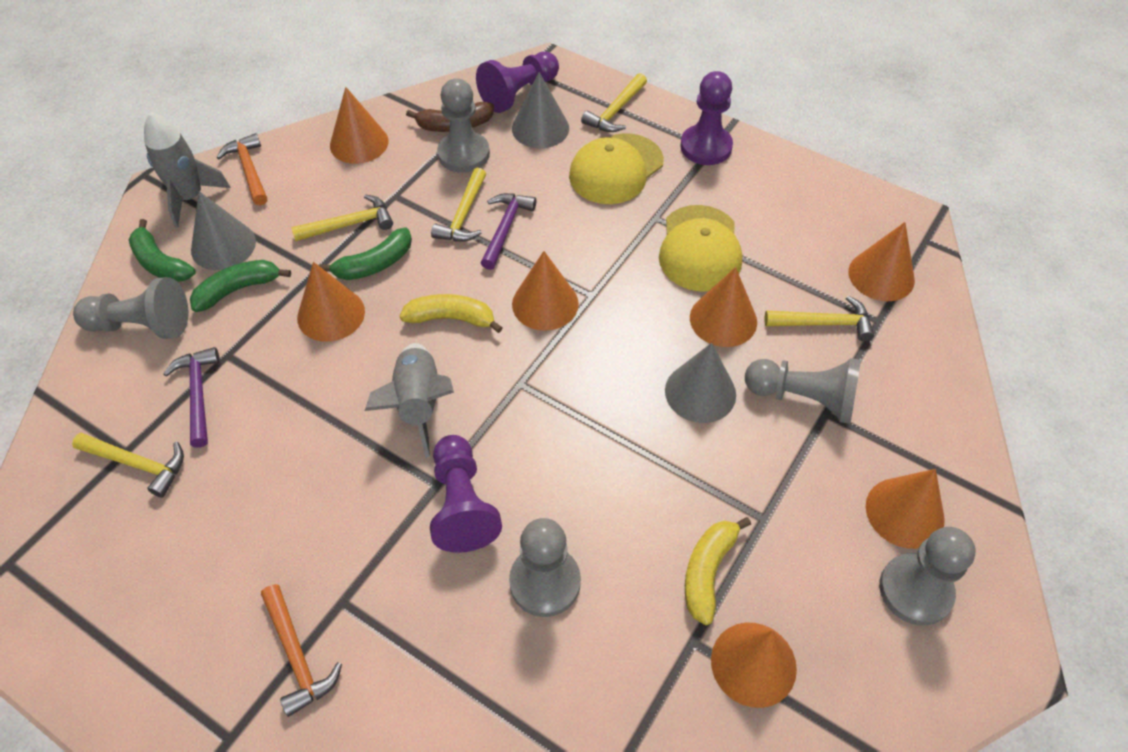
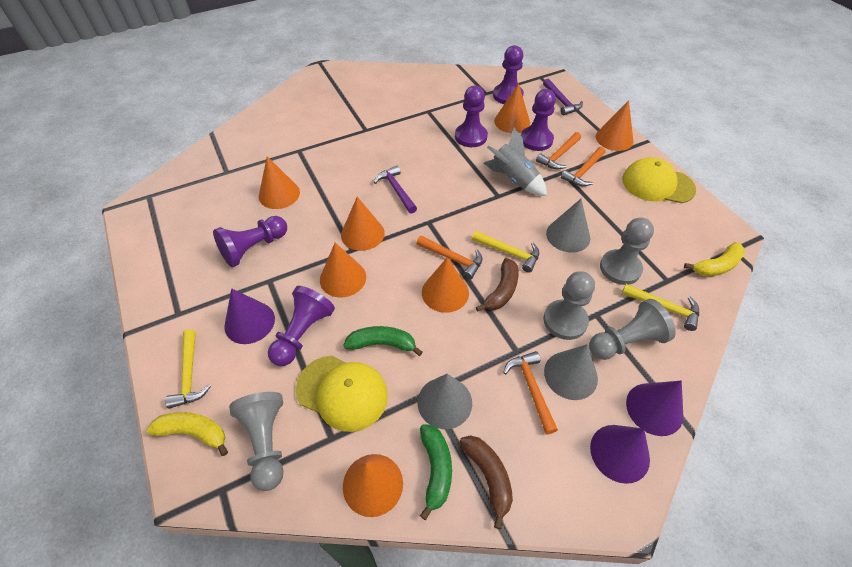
brown banana: [406,102,494,132] = 1 -> [459,435,513,529] [476,258,519,312] = 2
green banana: [129,219,196,282] [190,260,291,312] [319,228,412,280] = 3 -> [343,326,423,356] [420,424,452,520] = 2
grey pawn: [73,277,188,339] [437,78,490,173] [509,518,581,617] [745,358,861,424] [879,527,976,625] = 5 -> [229,392,284,491] [543,271,595,340] [589,299,676,360] [600,217,654,285] = 4
grey rocket: [144,112,231,228] [365,343,454,458] = 2 -> [484,128,547,196] = 1
orange hammer: [216,133,267,206] [261,584,342,717] = 2 -> [416,236,482,280] [503,351,558,434] [536,132,581,169] [561,147,605,186] = 4
purple cone: none = 0 -> [224,288,275,344] [590,425,650,484] [626,381,683,436] = 3
purple pawn: [430,435,502,553] [476,52,559,113] [680,71,733,165] = 3 -> [213,216,287,267] [268,286,335,366] [455,86,488,147] [493,45,524,104] [521,89,556,151] = 5
yellow hammer: [72,433,184,498] [291,194,393,241] [431,168,486,242] [581,73,647,132] [765,296,874,341] = 5 -> [165,329,211,408] [472,231,539,273] [622,284,699,331] = 3

